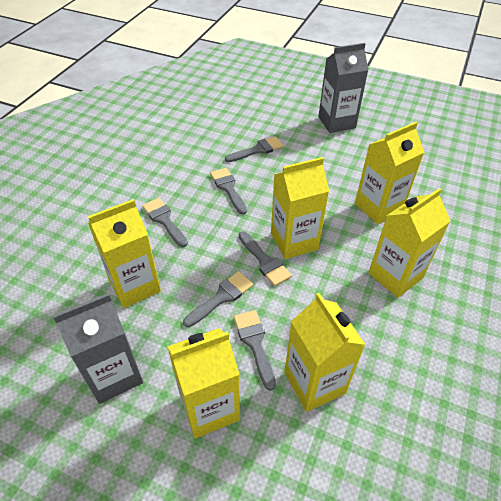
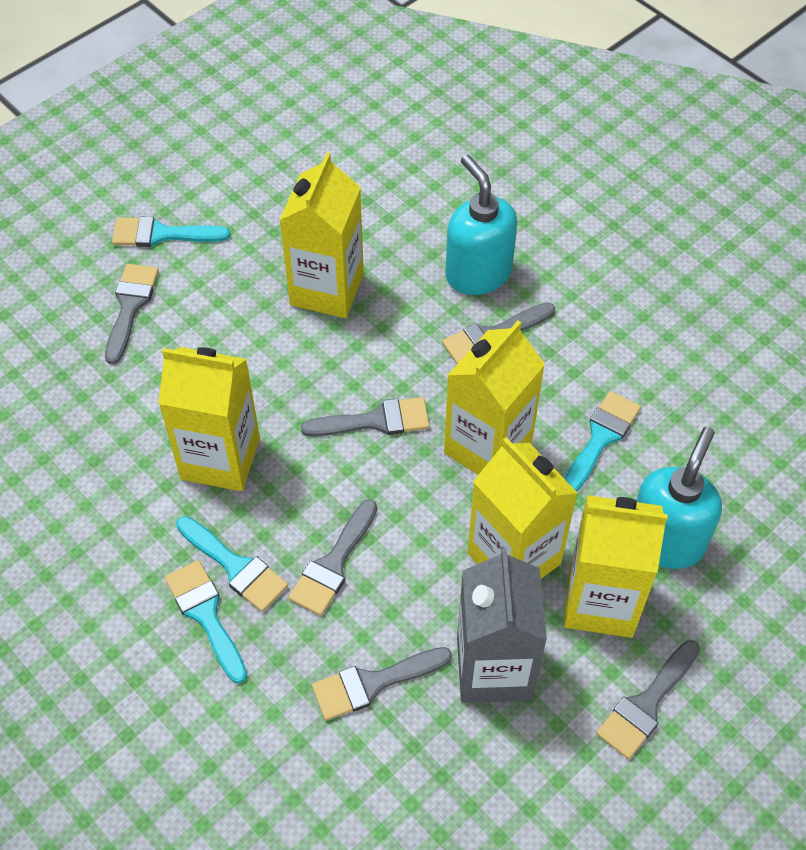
grey carton: [52,293,143,404] [318,43,368,133] = 2 -> [457,548,547,703] = 1
turquoise brush: none = 0 -> [112,216,230,247] [165,560,247,684] [176,516,288,612] [564,391,641,491] = 4
turquoise soap dispenser: none = 0 -> [446,155,517,295] [636,427,722,569] = 2
yellow carton: [88,199,161,308] [167,328,240,438] [271,157,329,259] [284,293,366,412] [355,122,424,224] [369,188,450,298] = 6 -> [158,347,260,491] [279,152,364,318] [444,321,545,475] [467,437,578,579] [564,495,668,638] = 5

